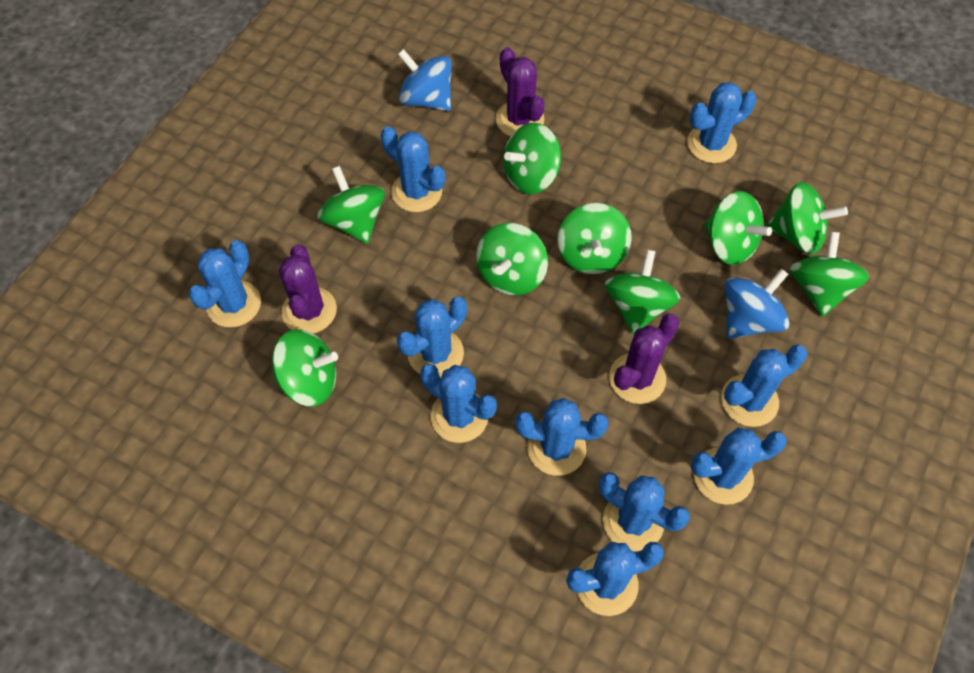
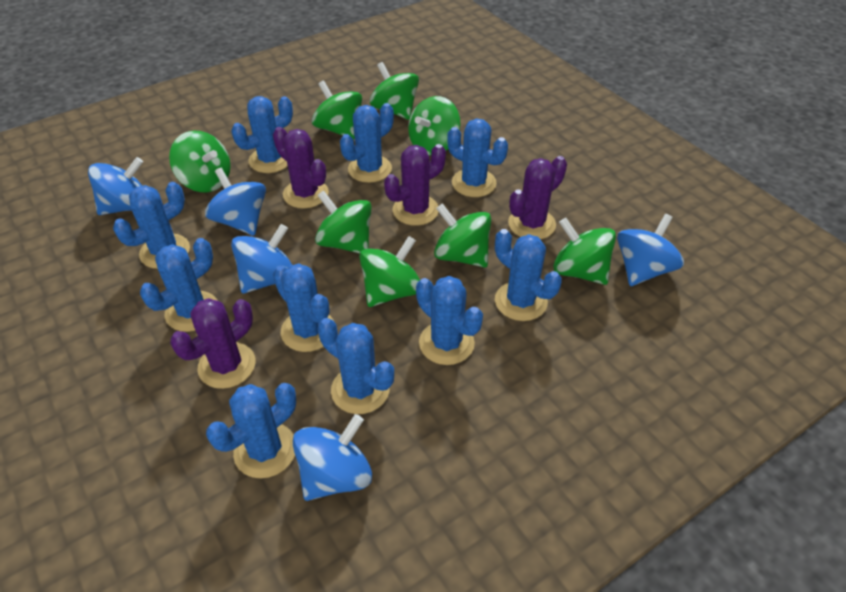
blue spinning top: [398,49,452,111] [725,269,790,339] = 2 -> [88,157,143,215] [205,168,266,236] [231,224,292,293] [293,414,372,501] [617,214,684,286] = 5
green spinning top: [272,329,338,406] [317,166,385,244] [476,223,548,296] [503,123,561,194] [557,203,632,274] [605,249,680,334] [704,191,772,265] [767,182,848,255] [790,232,869,317] = 9 -> [169,131,230,192] [312,81,362,139] [315,191,372,254] [359,236,420,307] [370,62,419,120] [408,96,461,156] [434,203,491,268] [553,218,616,285] = 8
purple cactus: [279,244,337,333] [496,47,544,136] [609,314,680,404] = 3 -> [170,298,256,389] [273,127,329,209] [384,144,446,226] [508,156,567,239] = 4

